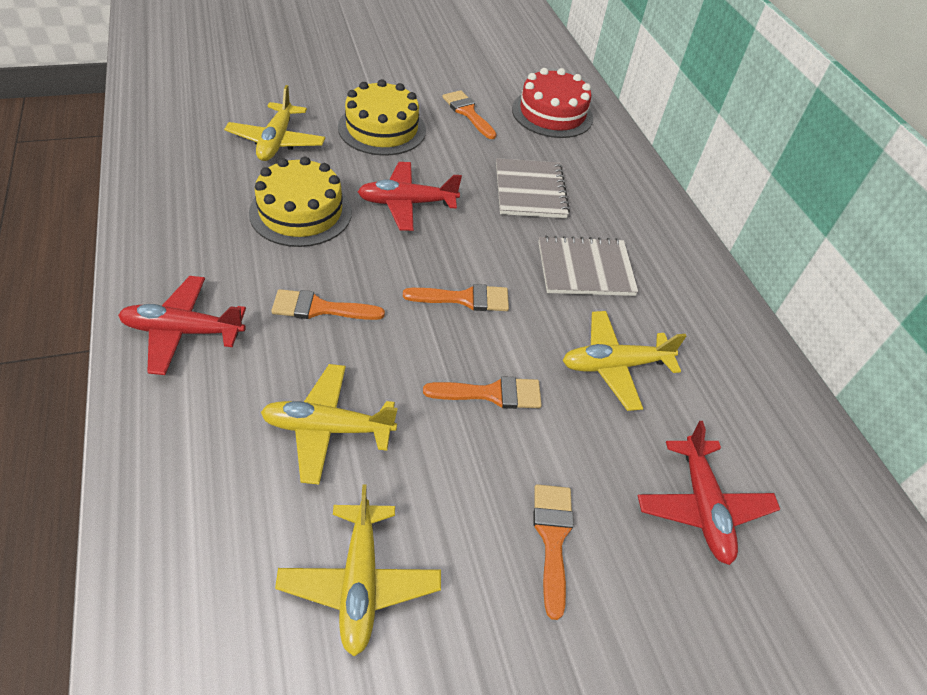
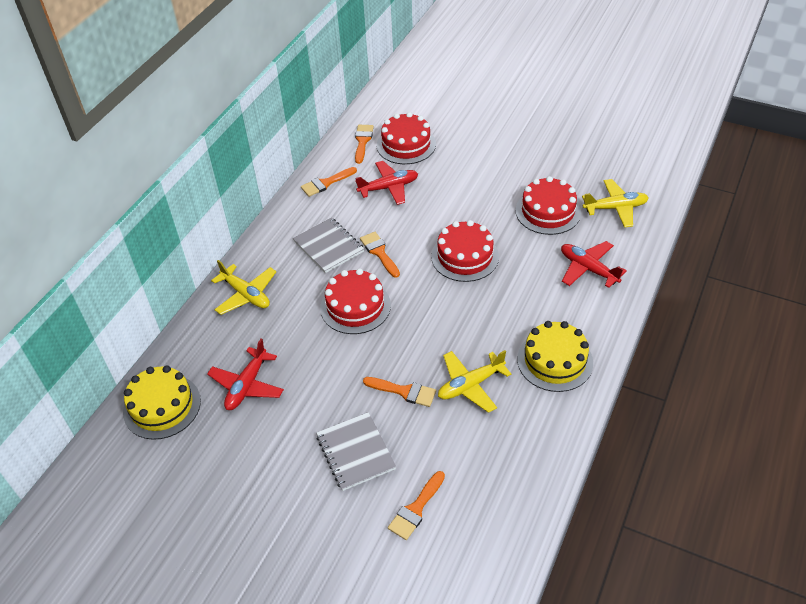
red cake: [512,68,593,138] = 1 -> [320,268,391,334] [377,112,436,164] [431,220,499,282] [515,176,581,235] = 4
yellow plane: [224,85,325,161] [261,364,398,485] [275,485,441,656] [563,311,686,411] = 4 -> [211,260,276,315] [438,350,511,413] [582,179,649,228] = 3

